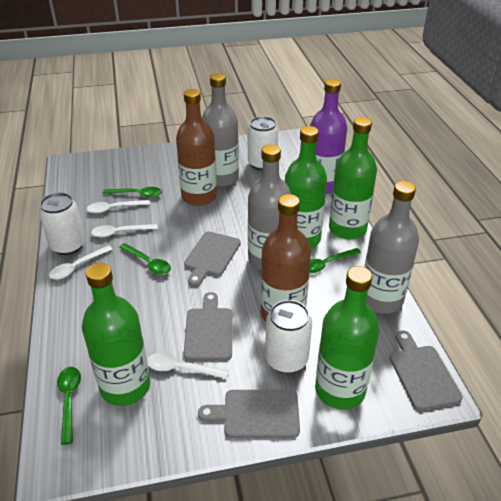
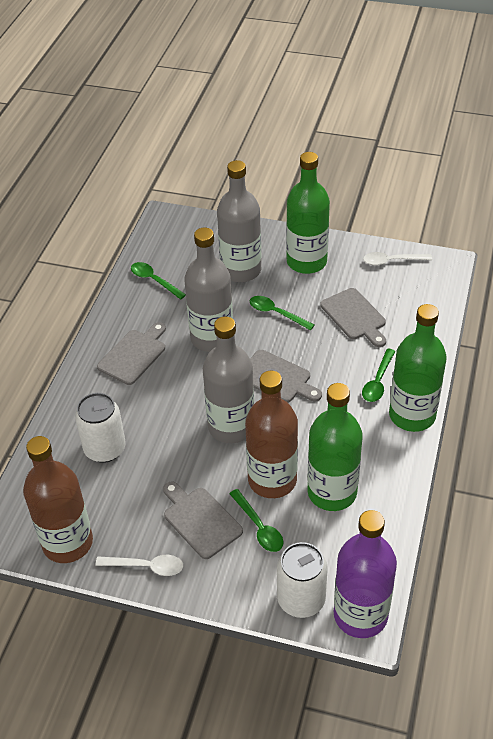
green bottle: [82,263,150,406] [285,126,327,248] [315,266,380,410] [329,117,377,239] = 4 -> [286,152,330,274] [307,383,363,511] [389,304,447,432] = 3
white can: [39,192,85,255] [248,116,278,170] [265,300,312,374] = 3 -> [75,393,126,463] [277,542,328,618] = 2
white spoon: [49,245,113,280] [87,200,150,213] [91,224,158,237] [147,352,228,379] = 4 -> [95,555,183,576] [363,252,432,265] = 2

